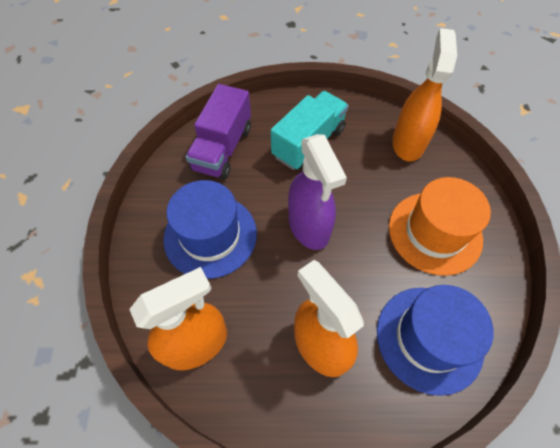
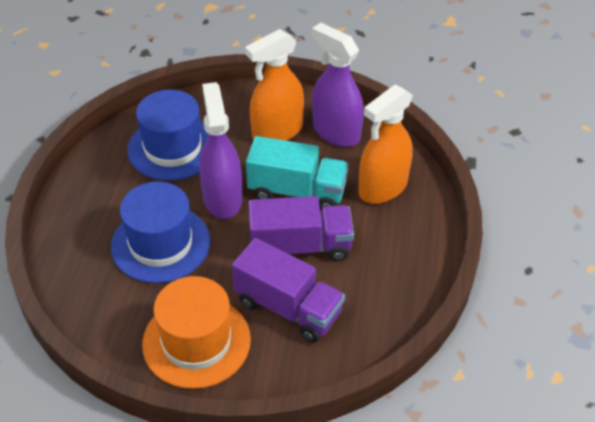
orange spray bottle: [129,267,227,370] [294,260,364,377] [392,28,457,161] = 3 -> [245,29,304,141] [358,84,413,204] = 2
purple spray bottle: [288,134,347,250] = 1 -> [199,82,243,219] [312,23,364,147] = 2
purple truck: [186,84,251,179] = 1 -> [232,238,345,343] [248,196,354,261] = 2

